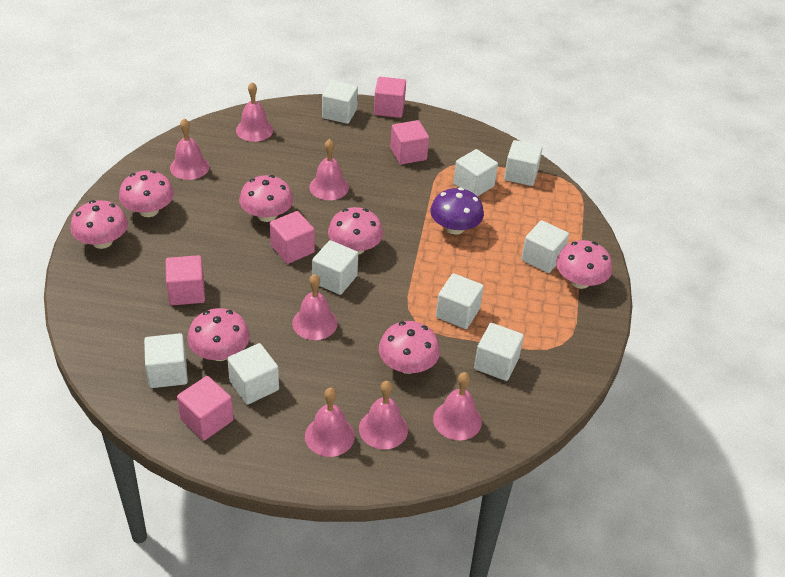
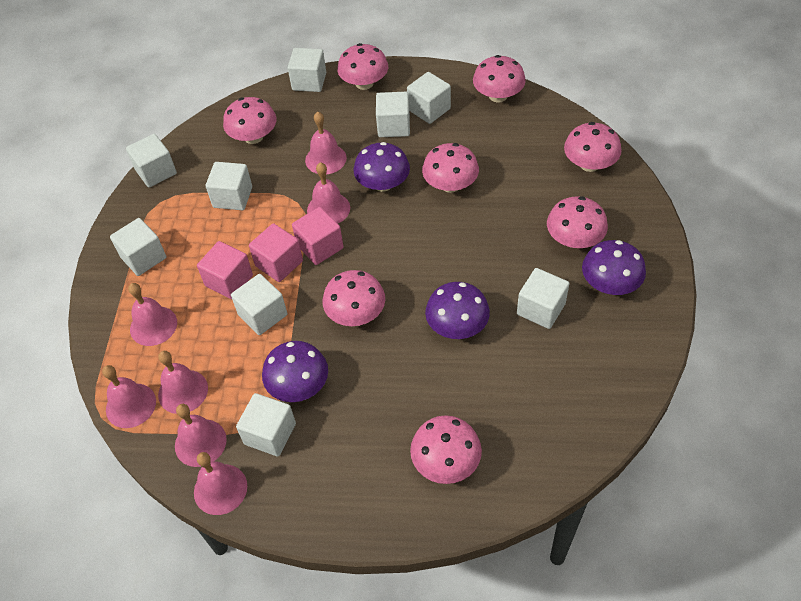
pink cube: [166,255,205,305] [177,376,234,441] [270,211,315,264] [374,77,406,118] [390,120,429,165] = 5 -> [197,241,253,299] [249,223,303,282] [292,207,344,265] = 3
pink mushroom: [70,200,128,249] [119,170,174,217] [187,308,250,361] [239,175,293,222] [328,207,383,255] [379,321,440,374] [556,240,612,289] = 7 -> [223,97,276,144] [323,270,385,326] [337,43,388,90] [410,415,482,484] [422,143,479,193] [473,55,526,102] [547,196,608,248] [564,122,621,172] = 8
purple mushroom: [430,188,484,235] = 1 -> [262,341,328,402] [354,142,410,192] [425,282,490,339] [582,240,646,295] = 4

